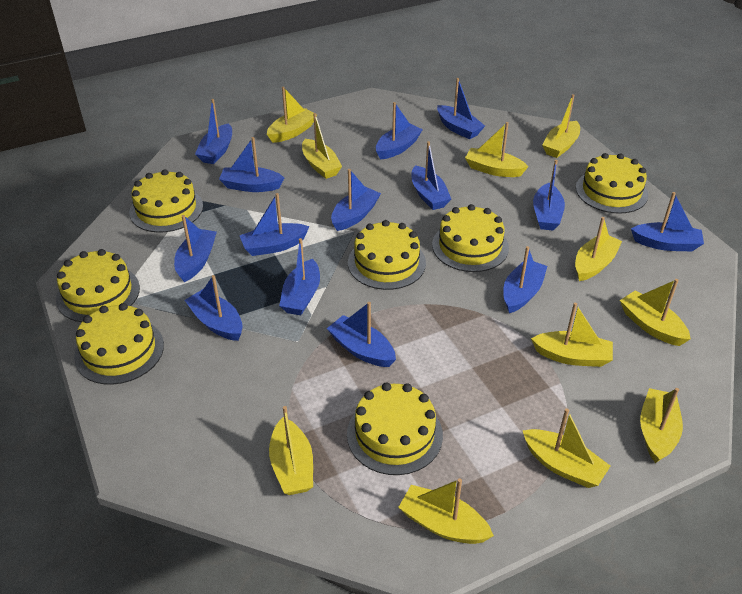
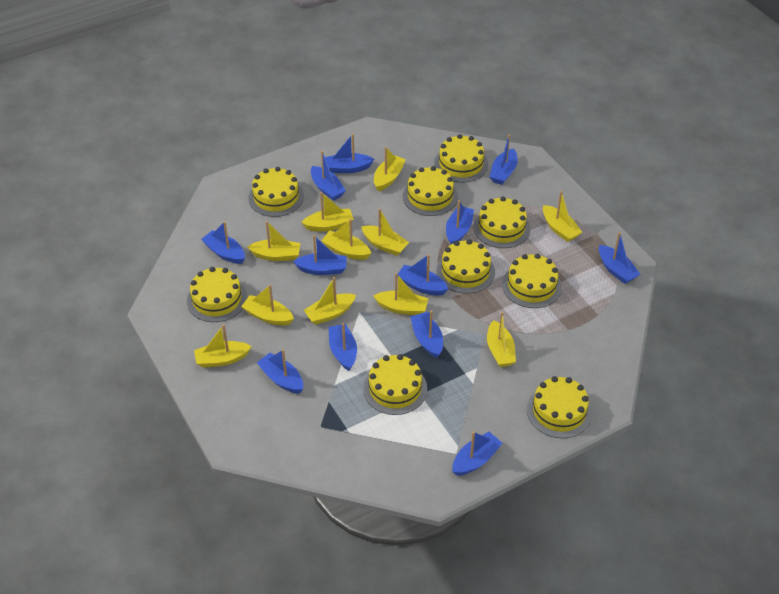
blue boat: [174,215,217,282] [185,275,243,341] [195,99,232,164] [219,137,284,192] [240,193,310,256] [279,238,320,315] [327,302,396,367] [331,169,381,231] [376,102,423,159] [411,141,451,210] [437,78,485,139] [503,246,547,313] [533,160,565,230] [631,192,704,251] = 14 -> [201,221,245,264] [257,349,303,394] [293,235,347,275] [311,151,346,201] [325,134,374,173] [329,323,357,371] [397,254,448,296] [410,311,443,358] [446,200,474,244] [453,431,502,476] [490,134,518,185] [599,232,640,284] = 12
yellow cake: [56,249,140,322] [74,303,164,385] [129,169,203,233] [347,382,443,475] [348,220,426,290] [432,204,509,272] [576,153,648,214] = 7 -> [187,267,247,322] [248,167,304,217] [363,354,427,415] [403,166,458,216] [434,134,488,183] [436,239,495,294] [474,196,530,248] [502,254,562,308] [527,376,592,438] = 9

